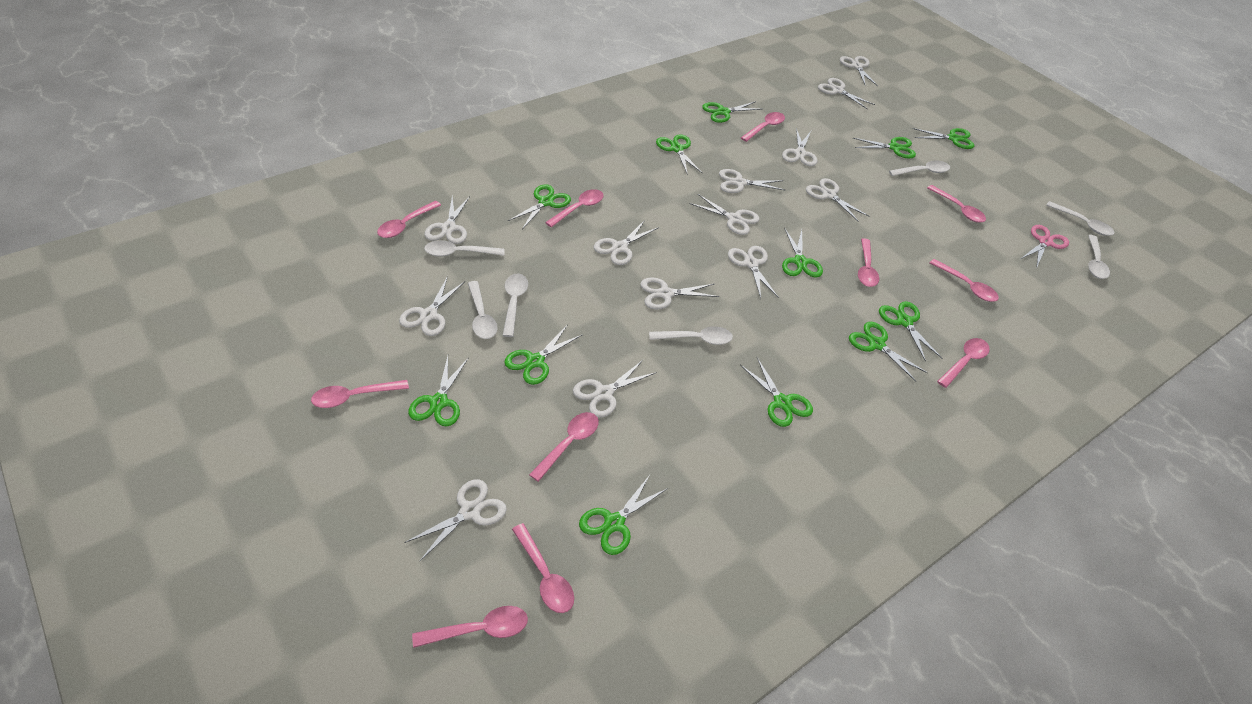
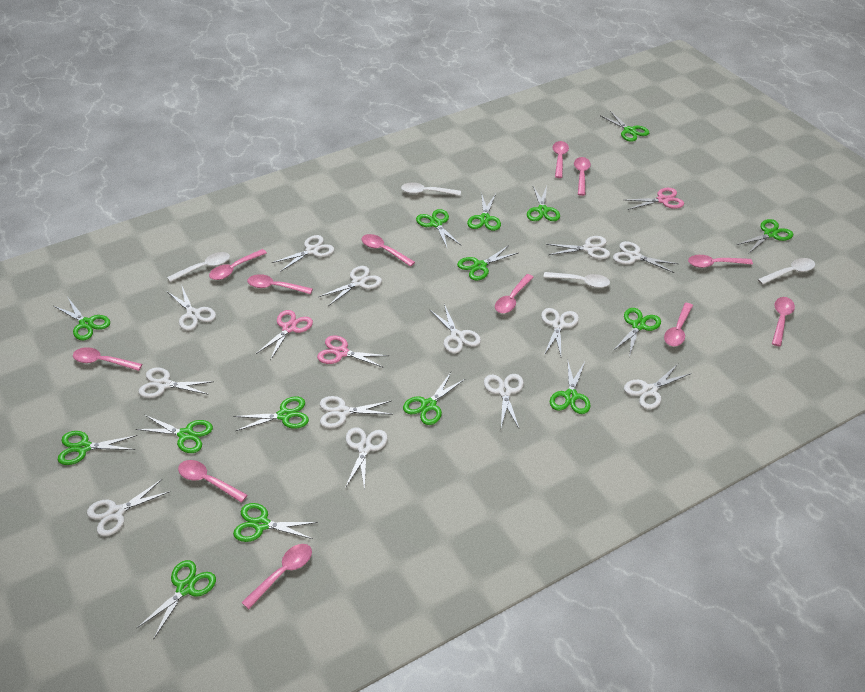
green scissors: [408,356,469,427] [504,324,583,385] [508,184,571,229] [579,475,668,555] [656,134,703,175] [702,101,761,123] [740,358,813,427] [782,228,823,277] [849,322,928,382] [853,137,916,158] [879,301,942,362] [912,128,975,149] = 12 -> [54,298,110,340] [58,431,137,465] [136,415,213,453] [137,560,216,640] [233,396,309,431] [233,503,318,542] [403,372,465,425] [416,209,461,249] [457,245,518,280] [467,194,501,231] [527,186,560,221] [550,362,591,414] [601,111,649,142] [613,308,661,357] [737,219,793,254] = 15
pink scissors: [1021,225,1069,268] = 1 -> [256,310,313,360] [317,336,389,368] [625,188,684,210] = 3
pink spoon: [311,380,409,408] [377,201,441,238] [412,606,528,648] [512,523,574,613] [529,412,599,482] [545,189,604,227] [741,112,785,142] [858,238,879,287] [927,185,986,223] [930,259,999,302] [937,338,990,388] = 11 -> [73,347,142,371] [178,460,247,503] [209,249,267,280] [241,544,312,609] [247,274,313,294] [362,234,415,267] [495,274,534,313] [553,141,569,178] [574,157,591,196] [664,303,693,346] [688,255,753,268] [772,297,795,347] = 12
white spoon: [424,240,505,257] [468,281,498,339] [502,274,528,337] [649,326,733,345] [889,160,950,176] [1046,201,1114,236] [1088,235,1110,279] = 7 -> [167,252,230,282] [401,182,461,196] [543,272,610,288] [758,258,815,285] = 4

